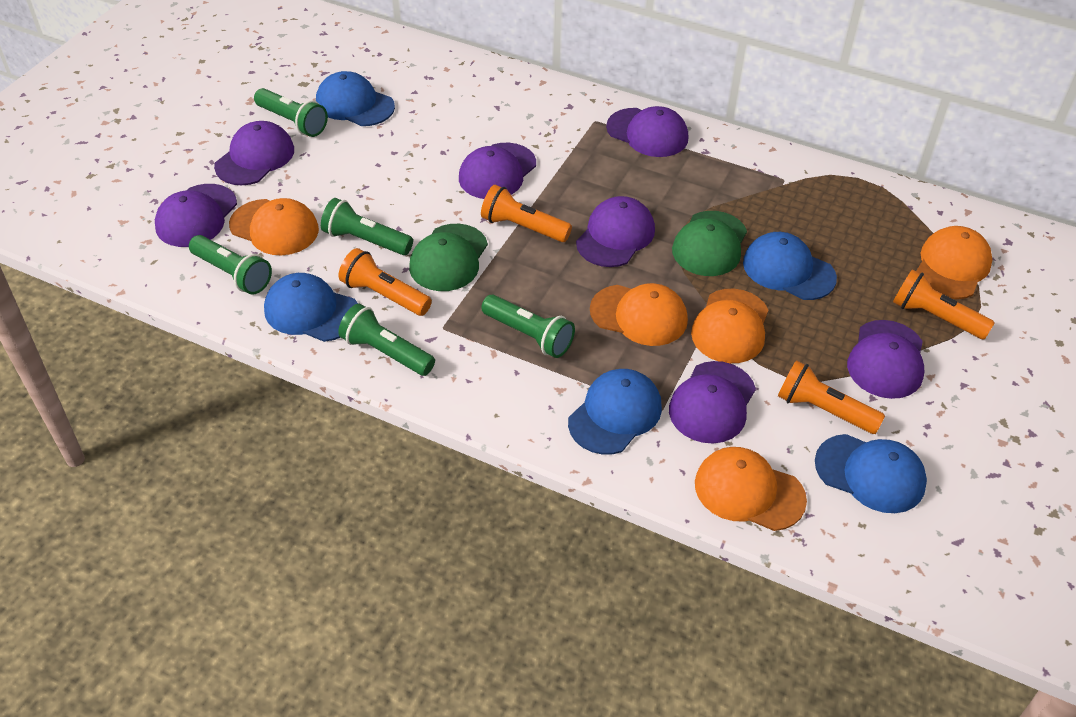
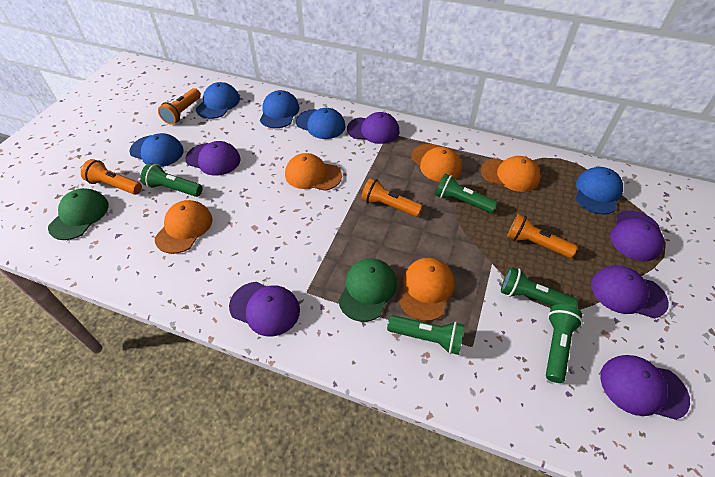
purple cap: [155,184,237,247] [214,121,294,185] [459,143,536,199] [576,196,655,267] [606,106,688,157] [669,361,756,443] [847,320,924,399] = 7 -> [185,141,241,176] [229,282,300,337] [347,112,399,144] [591,266,669,319] [600,355,690,420] [610,210,664,261] = 6

